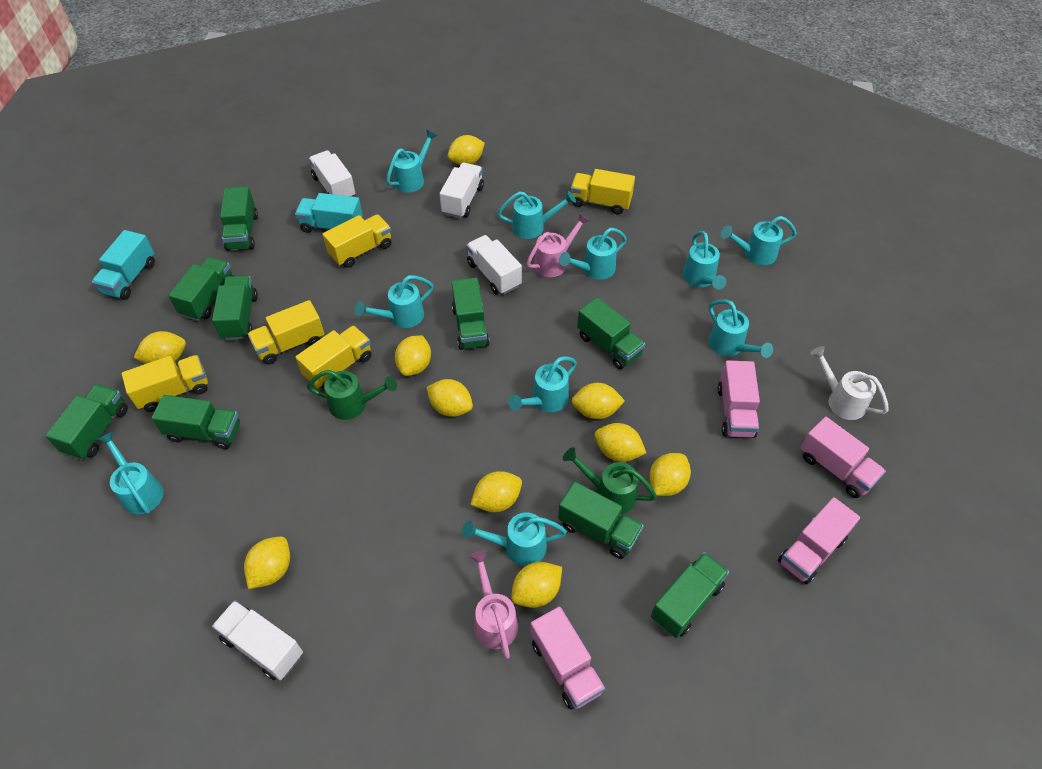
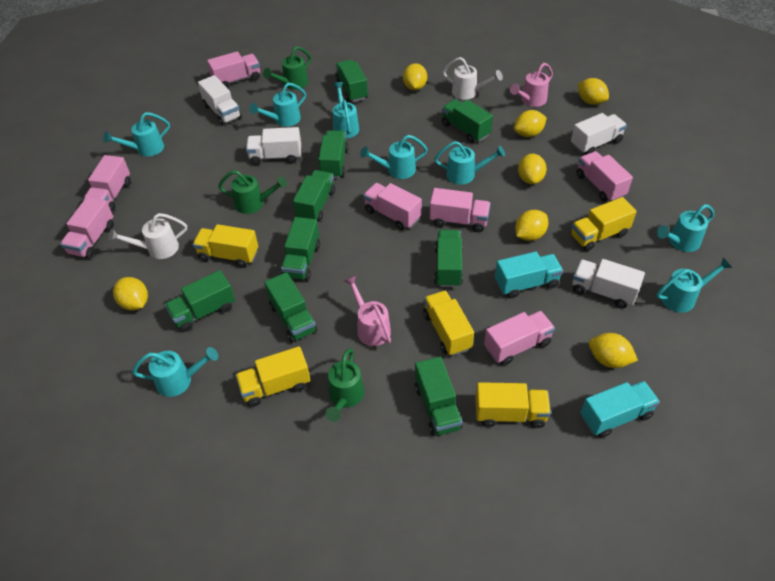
green watering can: [307,370,397,420] [563,447,657,514] = 2 -> [218,170,287,214] [263,46,311,90] [325,349,364,422] = 3
pink truck: [530,606,605,710] [717,360,760,438] [778,497,860,584] [801,417,886,498] = 4 -> [60,197,114,259] [84,155,131,212] [207,51,260,88] [363,183,422,230] [430,188,491,232] [484,311,555,365] [576,151,633,202] = 7
turquoise watering can: [97,431,164,514] [355,275,434,328] [386,130,437,193] [462,513,567,566] [497,191,576,239] [508,356,577,412] [559,228,627,280] [682,231,726,290] [708,300,773,358] [721,216,797,265] = 10 -> [103,112,170,157] [132,347,218,397] [250,83,306,127] [333,82,359,138] [360,135,428,179] [434,141,505,185] [656,204,714,252] [656,257,733,313] = 8
white watering can: [810,346,889,420] = 1 -> [108,213,187,259] [443,57,503,100] = 2
yellow lemon: [134,331,186,364] [244,536,290,589] [395,335,431,376] [426,379,473,417] [448,135,485,165] [470,471,522,512] [511,562,562,608] [571,383,625,419] [595,423,646,462] [649,453,691,496] = 10 -> [113,277,148,311] [403,63,427,90] [514,110,547,137] [515,210,548,241] [518,154,547,184] [578,78,609,105] [589,333,638,368] = 7

